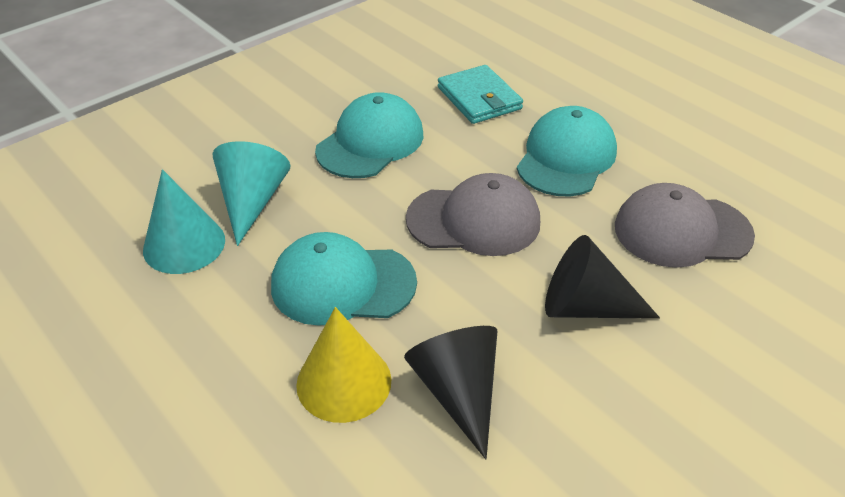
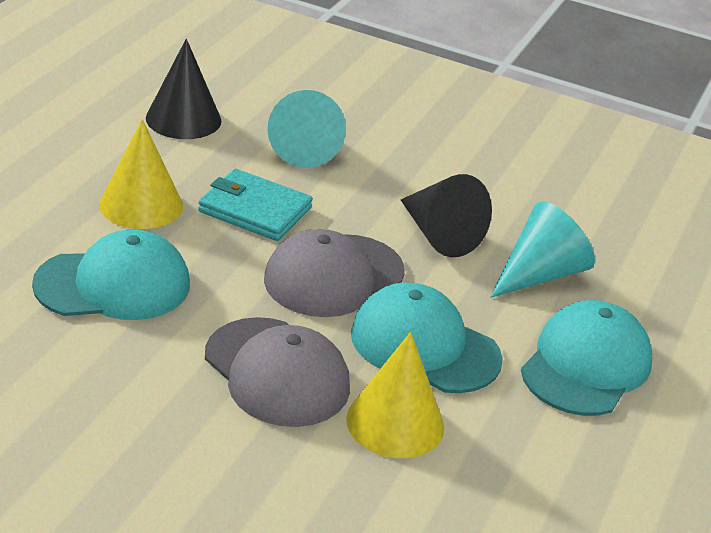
yellow cone: [296,307,391,423] = 1 -> [99,119,183,229] [346,332,444,458] = 2

